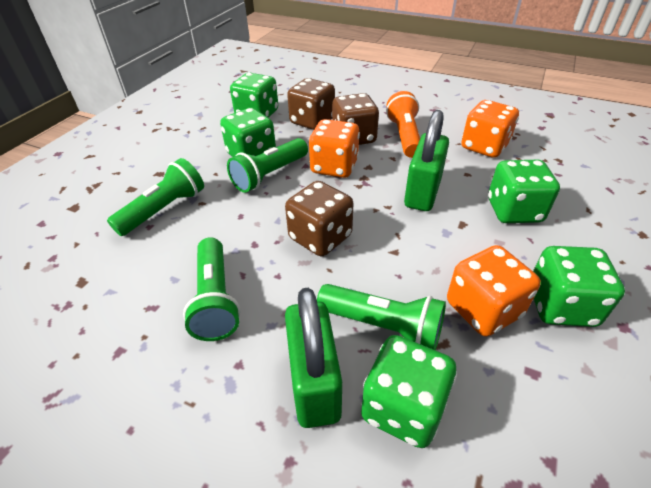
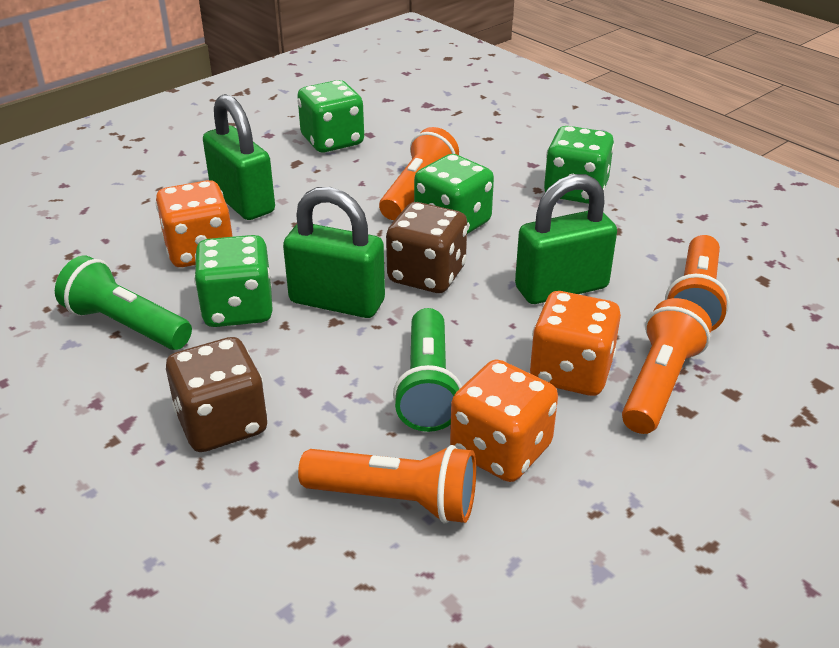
brown dice: [285,181,353,257] [287,78,335,130] [332,93,379,145] = 3 -> [166,337,267,452] [386,202,467,293] = 2
green dice: [220,108,276,157] [230,73,278,118] [361,335,457,448] [488,160,560,223] [533,246,625,327] = 5 -> [194,235,273,327] [297,80,364,152] [414,154,494,234] [544,126,614,204] = 4
green flashlight: [107,158,204,236] [183,237,240,341] [227,138,308,193] [317,284,446,350] = 4 -> [55,256,192,350] [393,308,462,432] = 2
green padlock: [285,288,342,428] [404,110,449,211] = 2 -> [203,94,275,220] [283,187,385,318] [515,174,617,304] = 3
orange flashlight: [386,91,420,158] = 1 -> [298,445,476,524] [379,127,459,220] [622,298,712,434] [665,235,730,331] = 4

